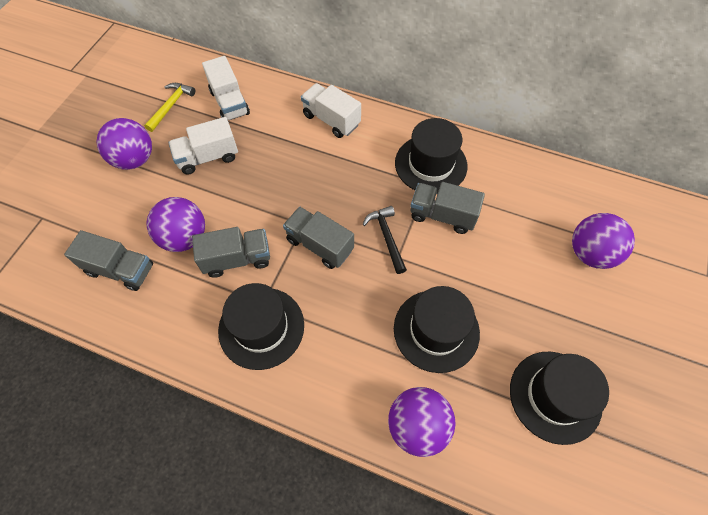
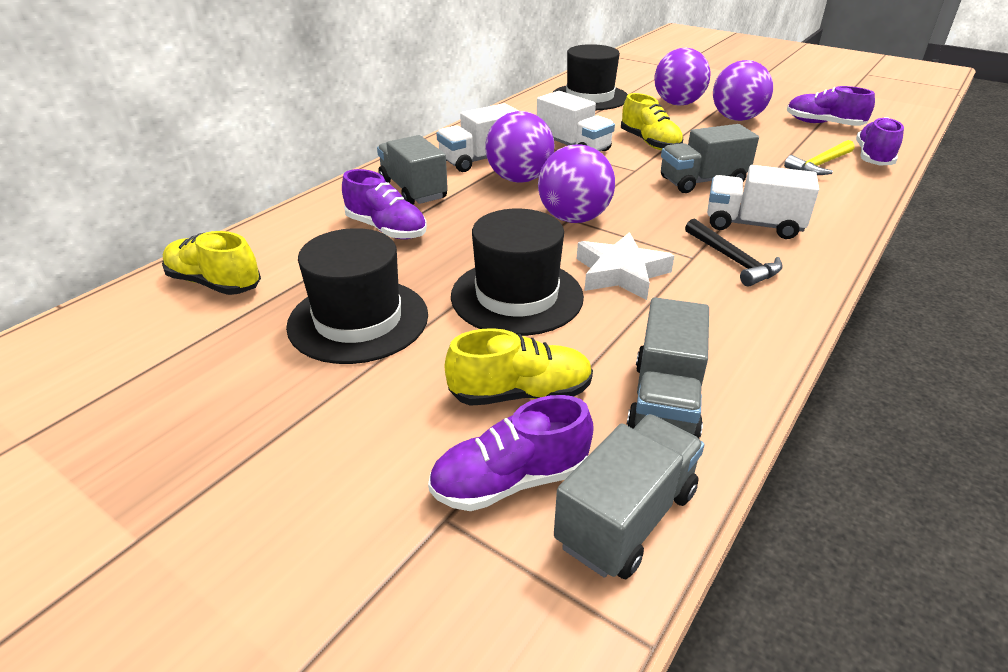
black hat: [218,283,304,370] [394,286,480,373] [395,118,467,194] [510,352,609,445] = 4 -> [286,228,428,364] [451,209,584,336] [552,44,628,110] = 3
purple shoe: none = 0 -> [342,169,427,239] [428,395,594,511] [787,86,875,126] [856,117,904,166] = 4
white star: none = 0 -> [577,232,674,300] = 1
yellow shoe: none = 0 -> [162,231,261,295] [445,328,593,406] [621,93,683,150] = 3

